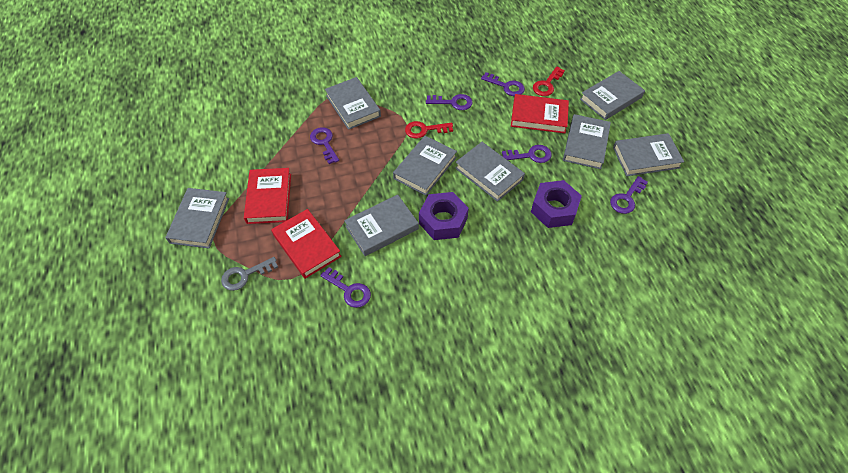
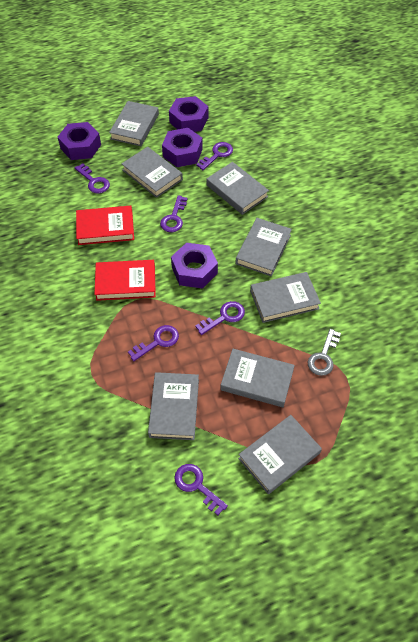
purple nut: [419,192,469,240] [531,180,582,228] = 2 -> [58,122,101,160] [162,128,203,167] [169,96,208,132] [171,243,218,289] = 4
red book: [244,168,291,224] [271,209,342,279] [511,94,569,133] = 3 -> [76,206,134,245] [94,260,156,301] = 2
red key: [405,121,453,139] [533,66,565,96] = 2 -> none = 0

